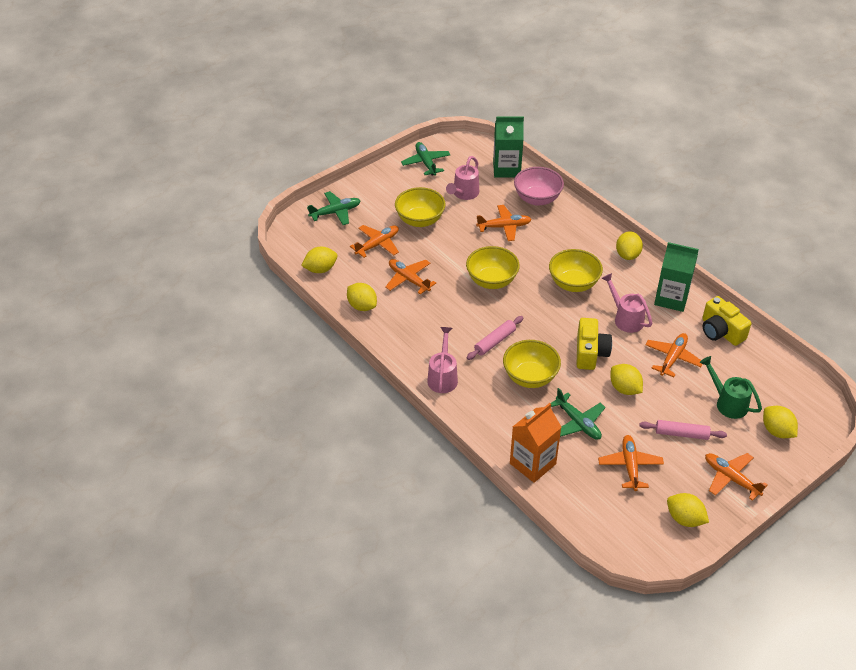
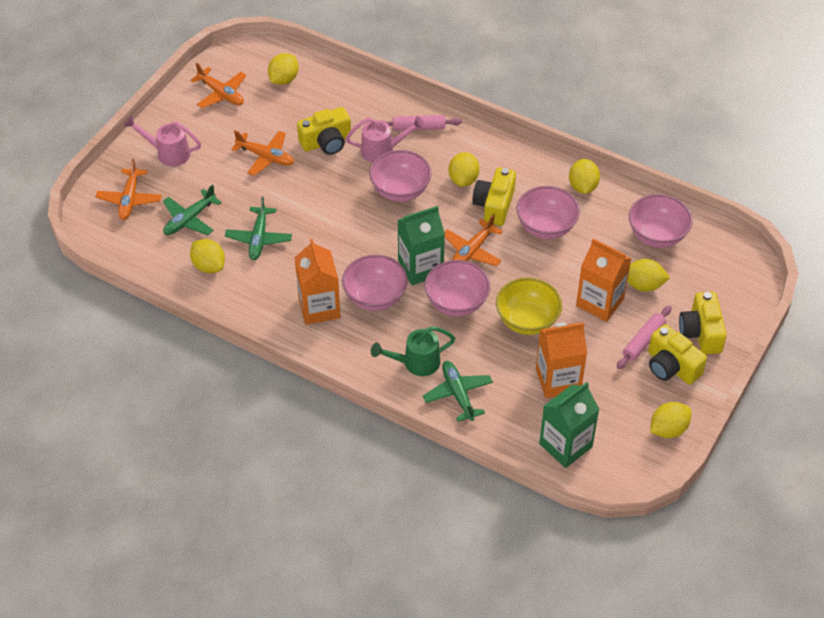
orange carton: [510,403,561,483] = 1 -> [295,239,340,325] [536,322,587,398] [576,239,631,322] = 3
orange plane: [350,225,399,258] [385,259,436,294] [476,205,532,241] [598,435,664,491] [645,333,703,377] [705,453,768,501] = 6 -> [96,158,162,220] [190,63,246,108] [231,130,294,176] [444,214,503,266] = 4
pink bowl: [514,167,564,206] = 1 -> [342,255,408,311] [369,150,432,202] [425,260,490,316] [516,186,580,239] [629,194,693,248] = 5
pink watering can: [427,327,458,393] [446,156,479,200] [601,273,652,333] = 3 -> [124,116,201,167] [346,116,425,163] = 2
yellow bowl: [395,187,446,227] [466,246,520,289] [503,340,561,388] [549,249,603,292] = 4 -> [496,277,562,335] = 1
yellow camera: [577,318,612,370] [702,296,751,346] = 2 -> [297,107,351,155] [472,167,516,226] [648,324,707,385] [679,292,727,354] = 4

